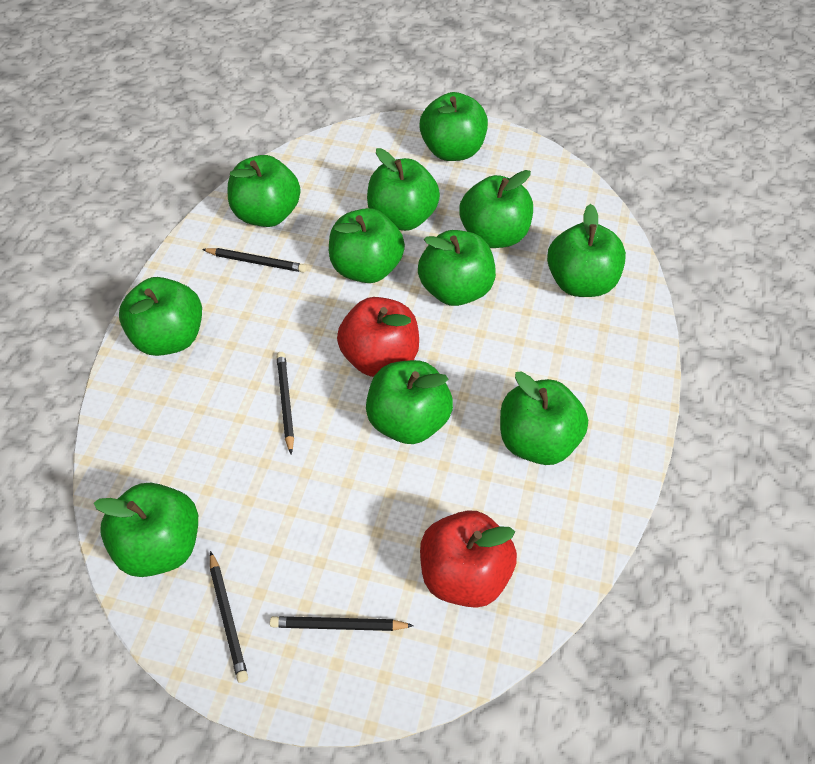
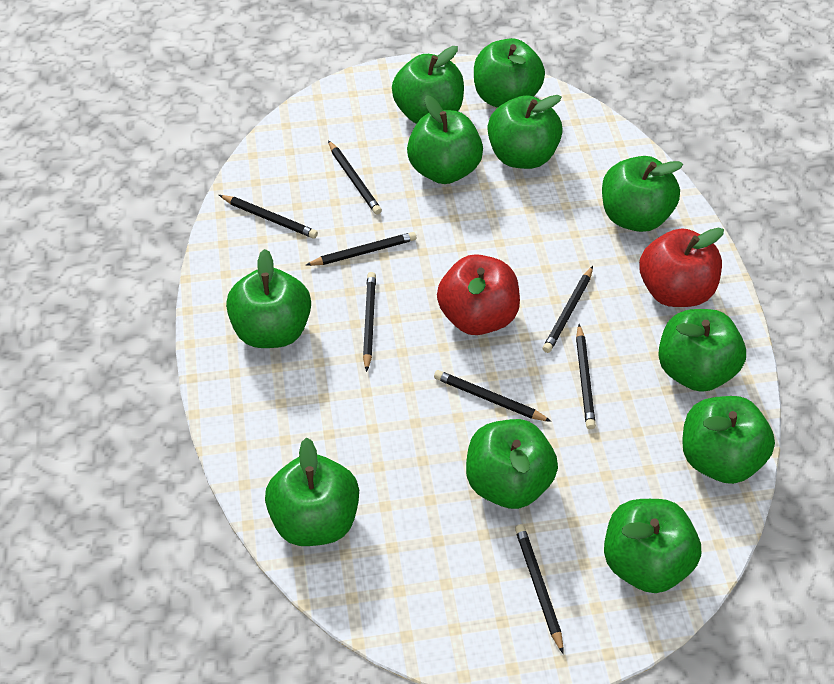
black pencil: [202,248,306,272] [210,551,248,683] [270,616,414,631] [276,352,294,454] = 4 -> [219,195,318,238] [306,232,416,266] [328,140,382,215] [363,272,376,372] [434,370,551,422] [515,524,564,654] [543,266,593,353] [576,324,596,429] = 8

